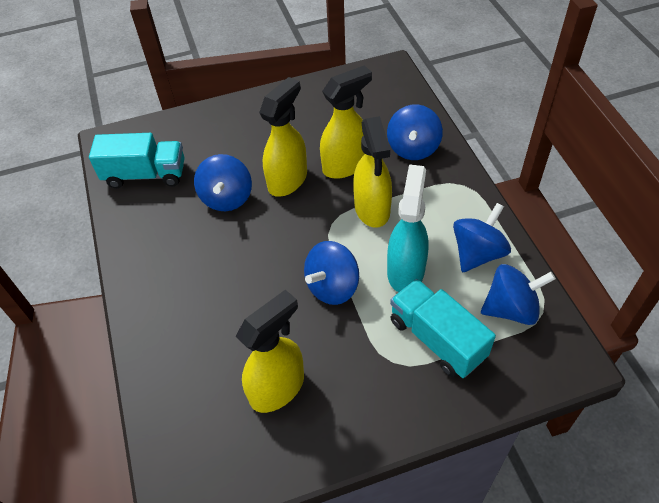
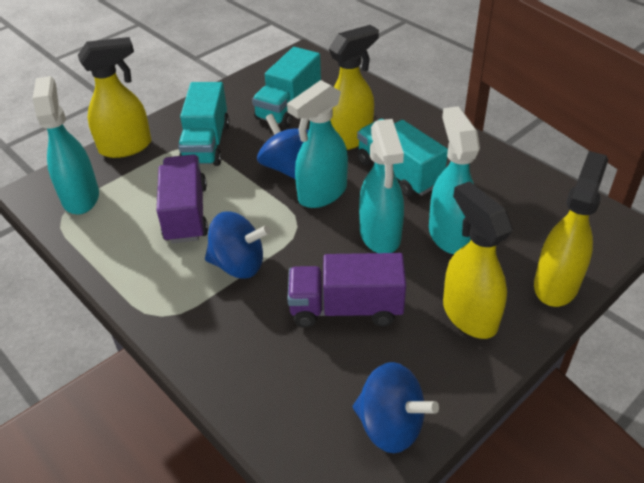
blue spinning top: [194,154,252,211] [304,241,359,305] [387,104,443,160] [453,203,511,272] [481,264,556,325] = 5 -> [205,211,270,279] [257,114,309,179] [353,362,439,453] = 3
purple truck: none = 0 -> [157,154,208,244] [288,253,406,327] = 2
turquoise spray bottle: [387,164,429,292] = 1 -> [33,76,99,215] [287,80,348,208] [359,119,404,253] [429,106,480,254] = 4
turquoise truck: [89,133,185,188] [390,279,496,378] = 2 -> [178,82,230,166] [252,47,321,128] [357,119,448,197] = 3

